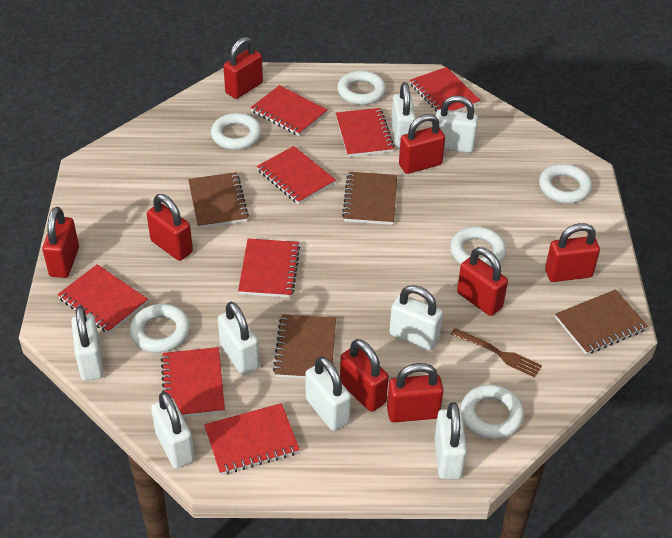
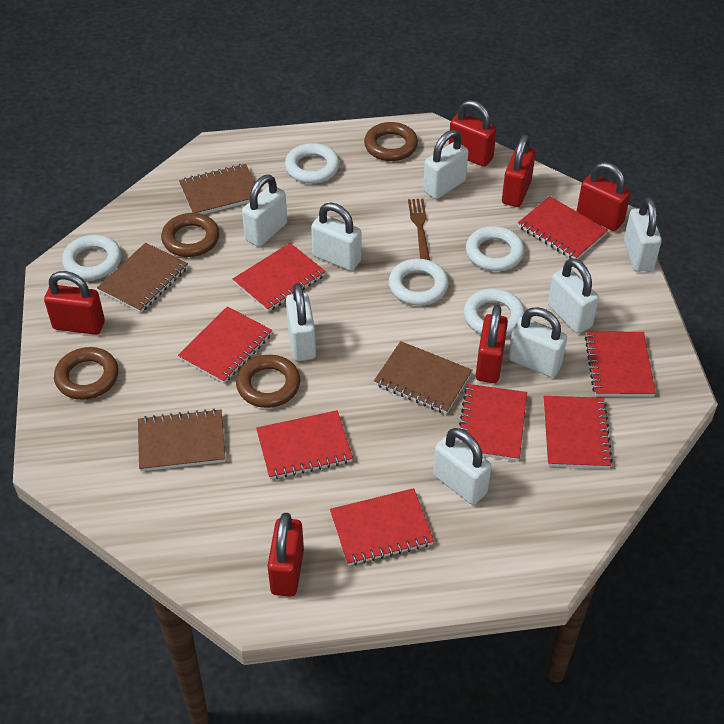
brown ring: none = 0 -> [54,347,119,400] [161,213,219,257] [236,355,300,408] [364,122,418,161] = 4
red padlock: [42,207,79,278] [147,194,193,261] [223,37,263,99] [340,339,389,412] [387,363,443,423] [399,114,445,174] [457,247,508,316] [545,223,600,282] = 8 -> [44,271,105,335] [267,513,304,597] [449,100,497,167] [476,305,508,383] [502,135,535,207] [577,162,631,231] = 6
white ring: [130,304,190,353] [211,113,262,150] [337,71,386,105] [450,227,506,268] [460,385,524,439] [539,164,592,203] = 6 -> [62,235,121,280] [285,143,340,184] [389,259,449,306] [464,289,525,336] [466,226,524,271] = 5

